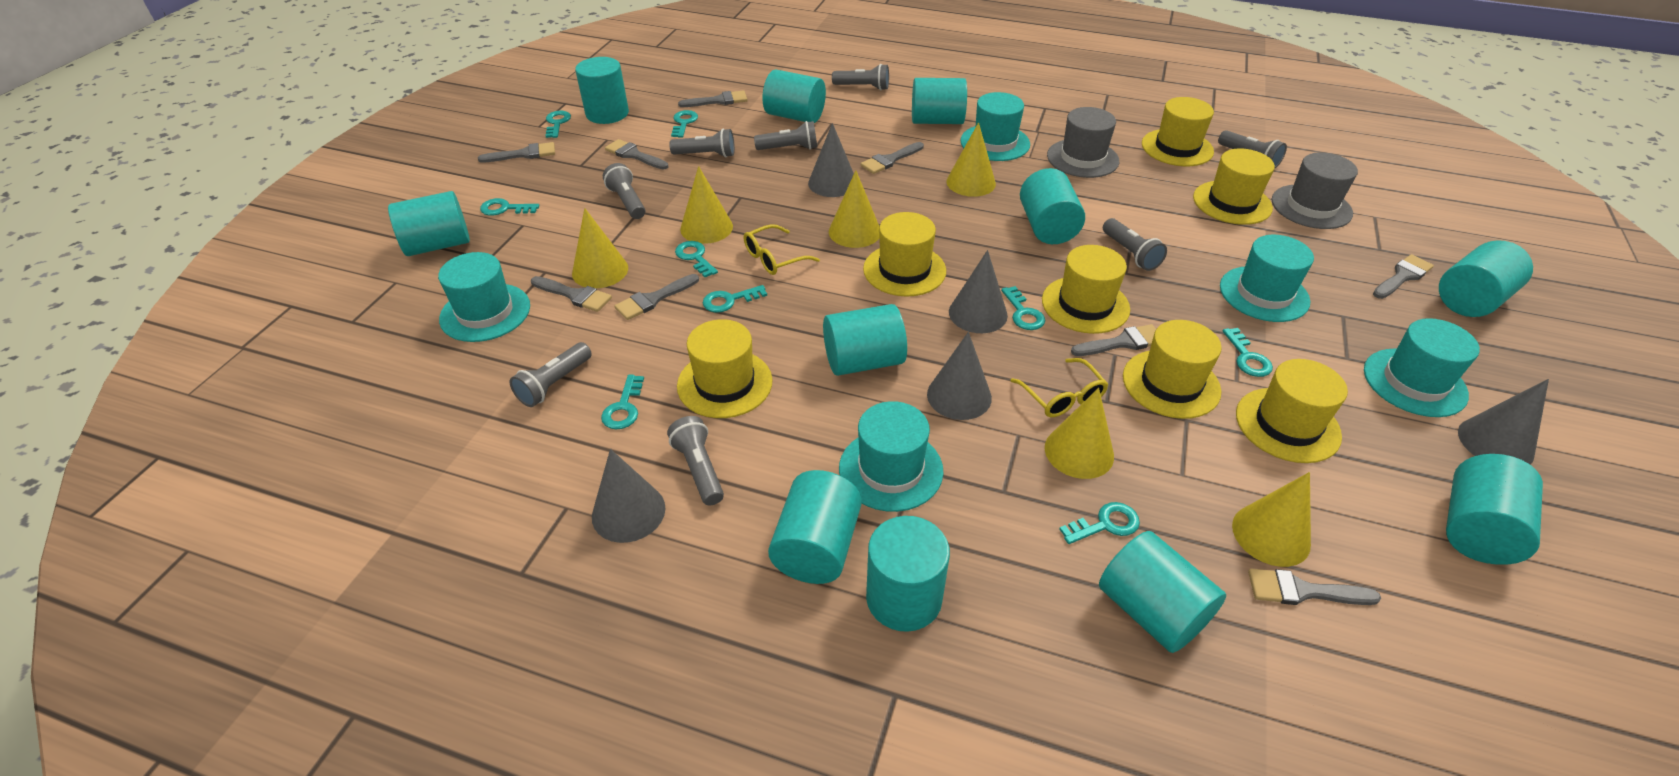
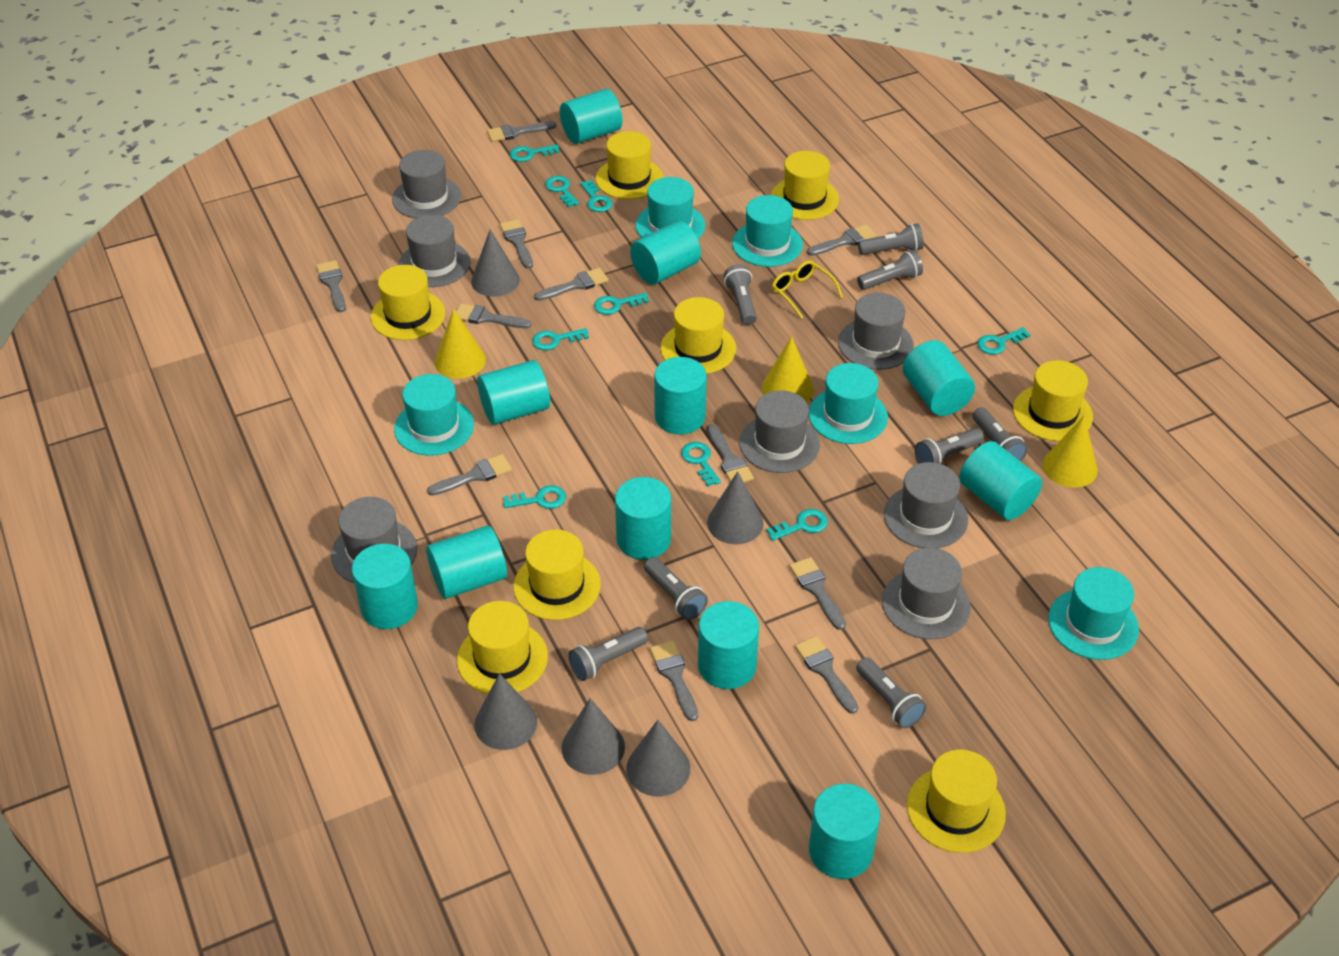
grey brush: [478,142,555,162] [531,276,612,312] [605,139,668,169] [614,274,699,320] [678,90,748,107] [860,142,924,174] [1071,324,1156,356] [1248,569,1381,605] [1373,254,1434,299] = 9 -> [316,260,346,312] [427,454,512,496] [456,303,531,328] [487,121,556,142] [500,219,533,269] [534,268,609,301] [650,641,698,721] [707,424,754,483] [789,557,846,630] [795,636,858,714] [807,224,877,256] = 11
grey hat: [1047,107,1119,178] [1271,152,1358,229] = 2 -> [331,497,417,583] [392,150,461,218] [398,215,471,287] [739,390,820,473] [838,293,914,370] [882,548,971,639] [884,462,968,548] = 7
yellow cone: [572,208,628,288] [680,166,733,244] [829,170,880,248] [947,122,996,197] [1045,388,1114,479] [1232,472,1311,567] = 6 -> [435,309,486,379] [762,336,814,402] [1042,416,1098,488] = 3
yellow glasses: [744,224,820,275] [1010,358,1109,417] = 2 -> [772,260,843,319] = 1
yellow hat: [677,319,773,418] [863,212,946,297] [1042,245,1130,334] [1123,320,1222,419] [1142,97,1214,166] [1193,149,1275,225] [1236,359,1348,463] = 7 -> [371,265,445,340] [457,601,548,694] [514,529,601,620] [596,131,663,199] [660,297,736,374] [771,151,839,220] [907,750,1006,853] [1013,360,1093,441] = 8

